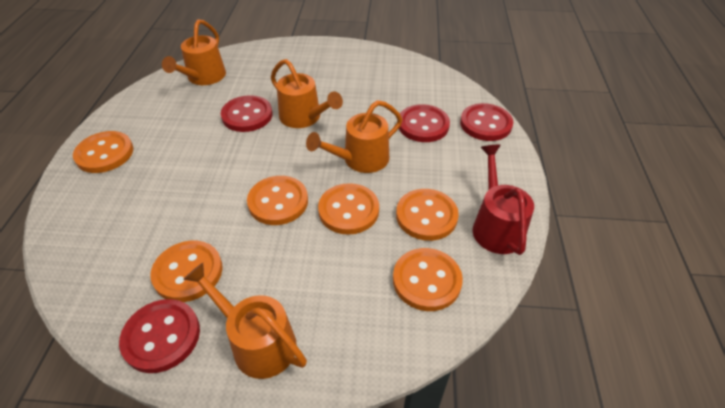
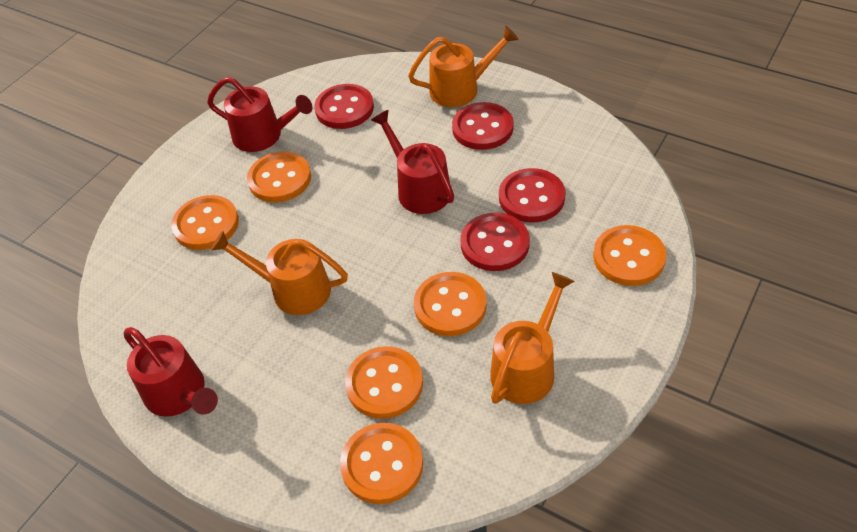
orange watering can: [162,19,226,85] [183,263,307,379] [271,59,343,128] [306,100,402,173] = 4 -> [211,231,348,315] [408,26,519,107] [490,272,575,404] = 3
red watering can: [473,145,534,255] = 1 -> [123,327,218,417] [207,77,312,152] [371,110,454,214] = 3

